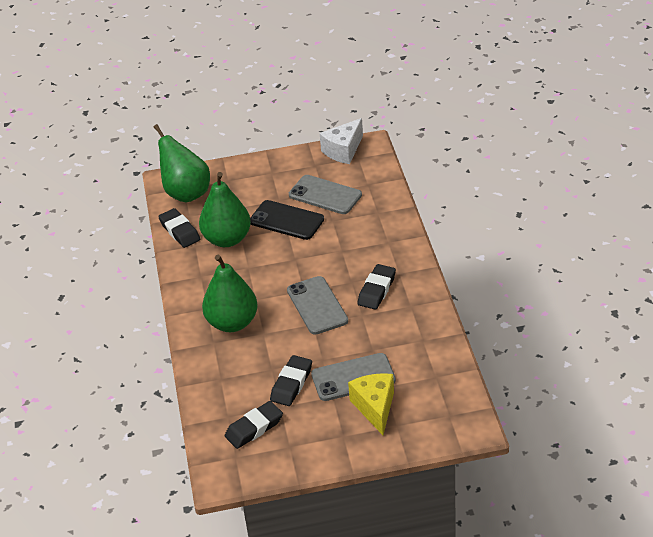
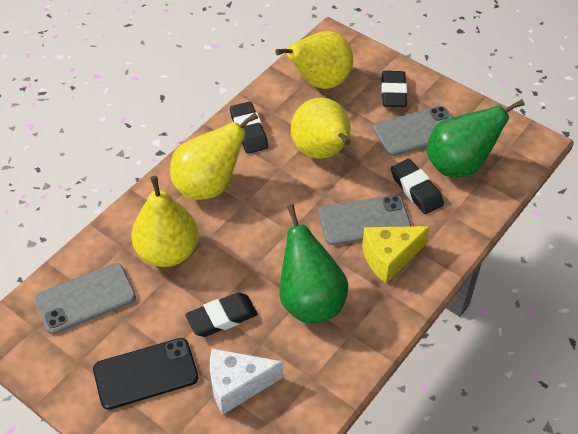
green pear: [154,124,210,202] [199,172,251,247] [202,255,258,332] = 3 -> [279,204,348,324] [427,99,525,177] = 2
yellow pear: none = 0 -> [131,176,199,267] [170,113,258,200] [275,31,353,89] [291,98,351,159] = 4

